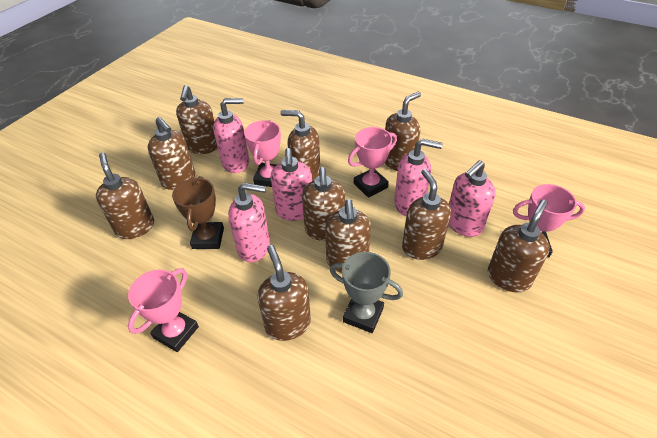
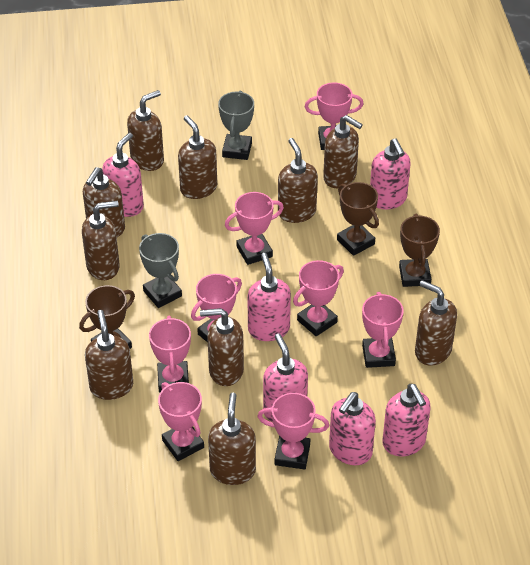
brown trophy: [172,176,224,249] = 1 -> [79,285,135,349] [337,182,379,256] [399,214,440,287] = 3
grey trophy: [330,252,403,333] = 1 -> [139,233,182,308] [218,91,254,160] = 2
pink soap dispenser: [213,98,249,173] [228,183,270,262] [271,148,312,221] [394,139,443,216] [448,160,496,237] = 5 -> [102,133,144,217] [247,253,291,341] [263,334,308,422] [329,392,376,465] [370,138,411,209] [382,384,431,456] = 6
pink trophy: [128,268,199,352] [244,120,281,187] [348,127,397,198] [513,184,585,258] = 4 -> [149,315,191,392] [158,382,204,461] [191,274,242,343] [225,192,284,265] [257,393,329,469] [293,260,344,337] [305,83,363,150] [362,292,404,368] = 8

